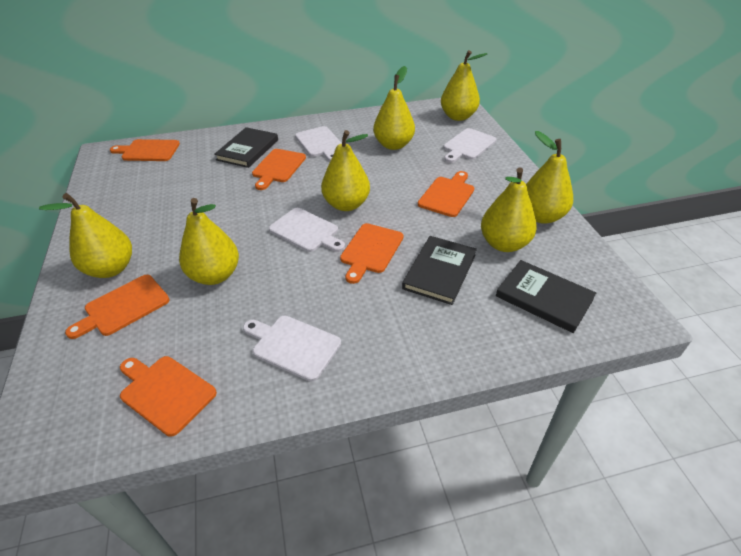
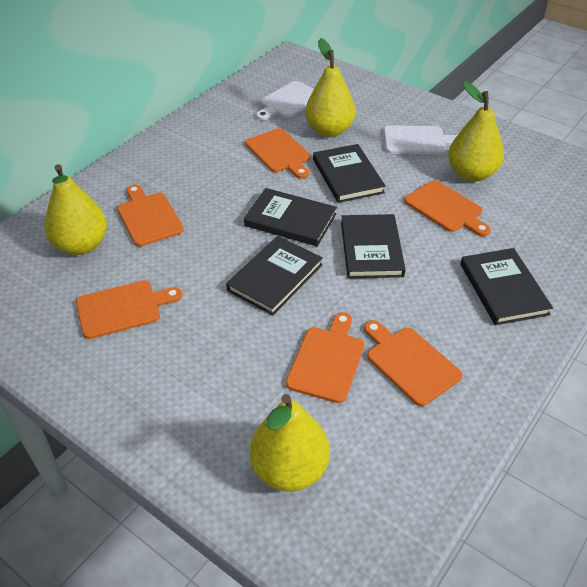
black book: [214,127,278,168] [402,236,477,305] [496,260,596,333] = 3 -> [226,236,323,315] [244,188,337,246] [313,144,386,203] [341,214,406,279] [460,248,553,325] = 5
white cutting board: [243,316,341,382] [269,208,345,252] [295,126,342,161] [443,128,497,163] = 4 -> [256,81,314,121] [384,125,457,154] = 2
yellow pear: [39,193,132,278] [179,198,239,285] [321,130,370,211] [373,66,415,150] [441,50,487,121] [481,168,537,252] [526,131,573,224] = 7 -> [44,164,107,255] [250,394,330,492] [305,38,356,137] [448,81,504,182] = 4

